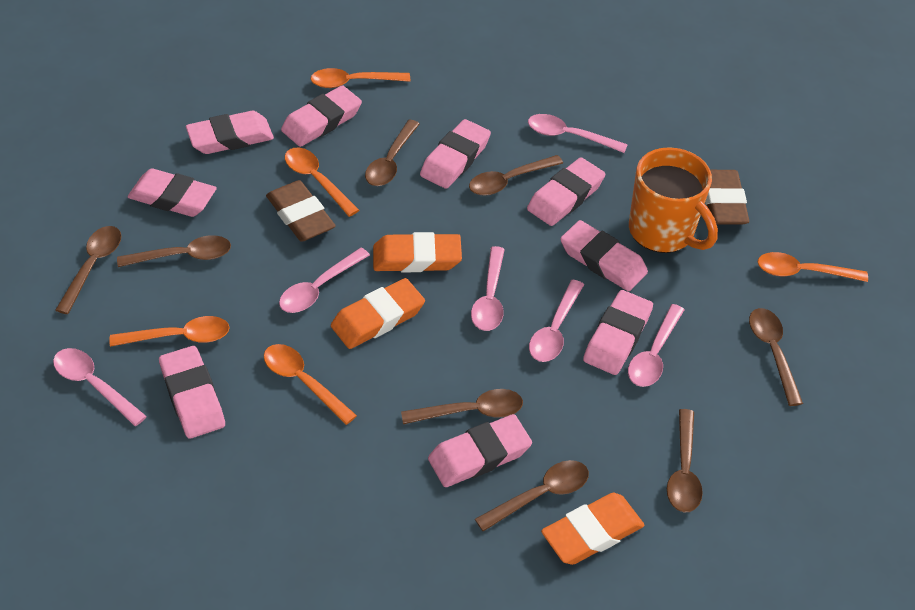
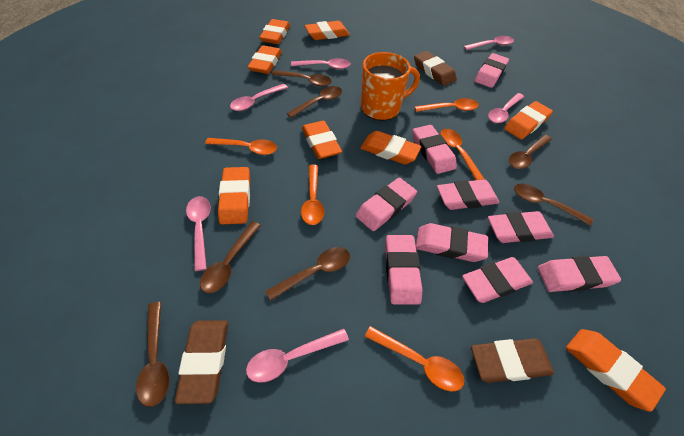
brown eraser: [266,180,336,241] [705,170,749,225] = 2 -> [175,320,228,404] [414,51,457,86] [471,338,554,383] = 3
brown spoon: [55,226,121,314] [117,235,231,267] [365,120,420,186] [401,389,523,424] [469,155,563,196] [475,460,589,531] [667,409,703,512] [749,308,803,406] = 8 -> [136,302,170,407] [200,221,261,293] [265,247,350,301] [272,70,332,86] [287,86,342,118] [509,135,552,169] [514,184,593,226] = 7
orange eraser: [331,278,425,349] [373,232,462,272] [541,493,644,565] = 3 -> [218,167,250,224] [248,45,282,74] [259,19,290,44] [302,121,342,159] [305,21,350,40] [360,131,421,164] [504,101,553,139] [566,329,666,412] = 8

